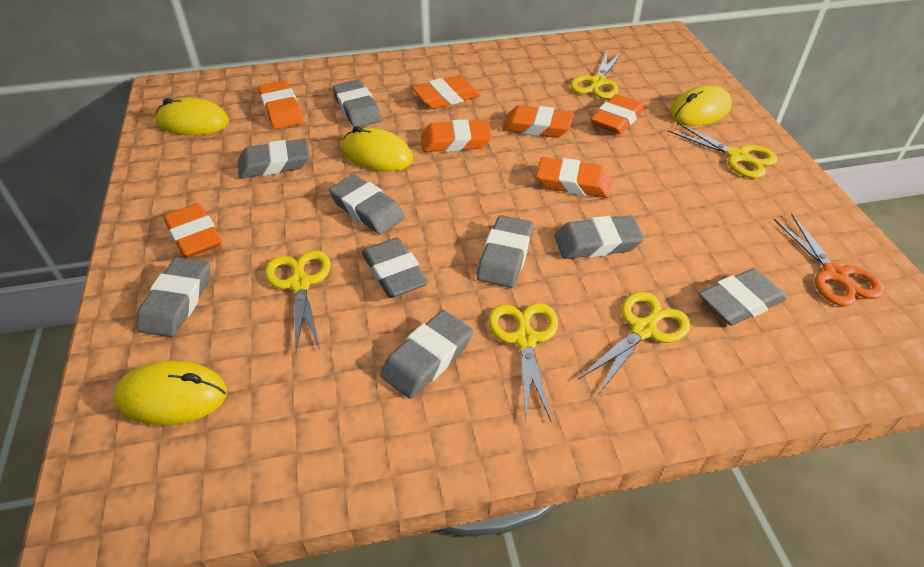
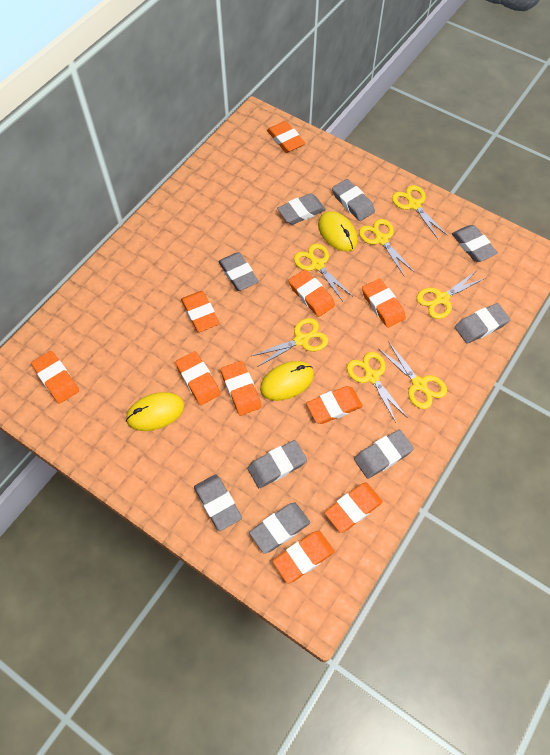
orange eraser: [164,203,222,258] [258,81,303,129] [412,75,480,109] [421,119,492,152] [502,105,574,138] [536,157,612,198] [591,94,644,134] = 7 -> [31,351,79,404] [175,351,221,405] [181,291,219,332] [221,361,262,416] [267,121,305,153] [273,531,335,583] [289,270,335,317] [306,386,363,424] [324,483,383,533] [362,279,406,328] = 10
orange scissors: [774,214,884,306] = 1 -> none = 0
yellow mouse: [114,360,227,425] [156,97,229,135] [342,126,413,171] [670,85,732,126] = 4 -> [126,392,184,431] [260,361,314,401] [318,211,358,251] = 3
yellow scissors: [265,250,331,353] [488,303,558,423] [570,52,622,99] [578,292,690,395] [668,122,777,178] = 5 -> [252,318,329,367] [294,243,352,301] [347,352,408,422] [359,219,414,276] [379,341,447,409] [392,185,447,239] [416,271,485,319] = 7

